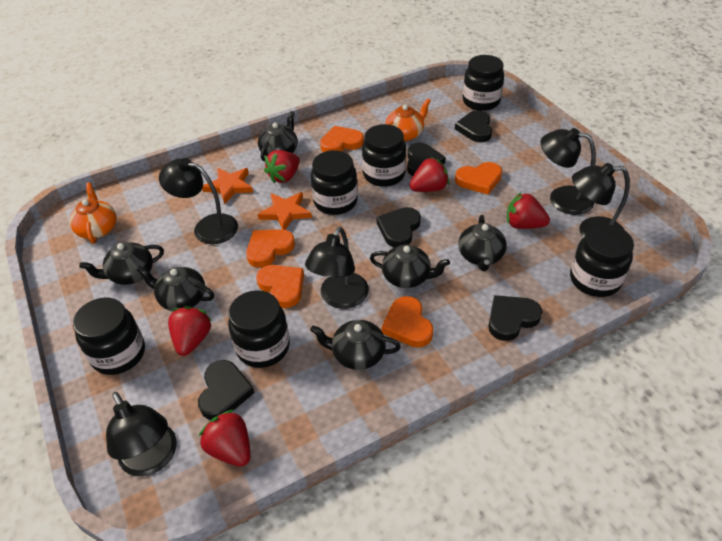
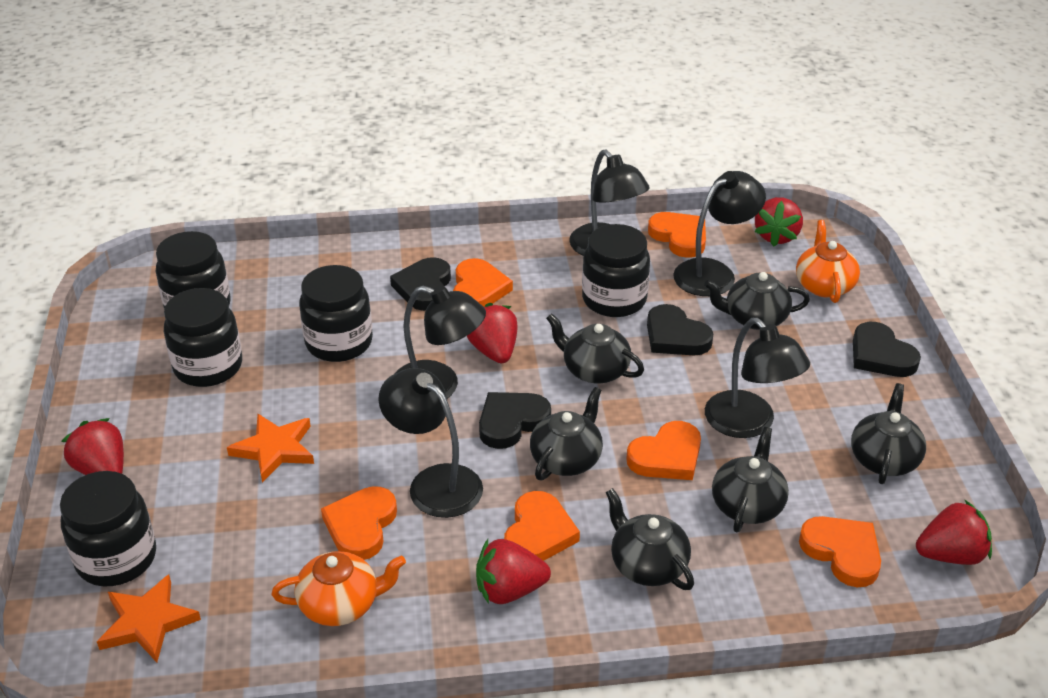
black heart: [198,360,254,420] [377,207,421,247] [407,142,446,176] [455,110,492,142] [488,295,542,341] = 5 -> [390,257,451,311] [479,392,551,449] [647,304,713,355] [853,322,921,377] = 4
black jar: [73,298,145,375] [228,290,290,368] [311,150,358,215] [362,124,406,187] [463,55,504,111] [570,224,634,297] = 6 -> [60,471,156,586] [156,231,230,310] [164,288,242,387] [299,265,373,362] [582,224,650,317] = 5
orange heart: [246,229,295,268] [256,265,304,308] [320,126,364,152] [381,296,433,347] [455,162,502,195] = 5 -> [321,486,397,560] [453,258,513,307] [504,491,580,561] [626,421,701,480] [648,212,706,258] [799,516,881,587] = 6

